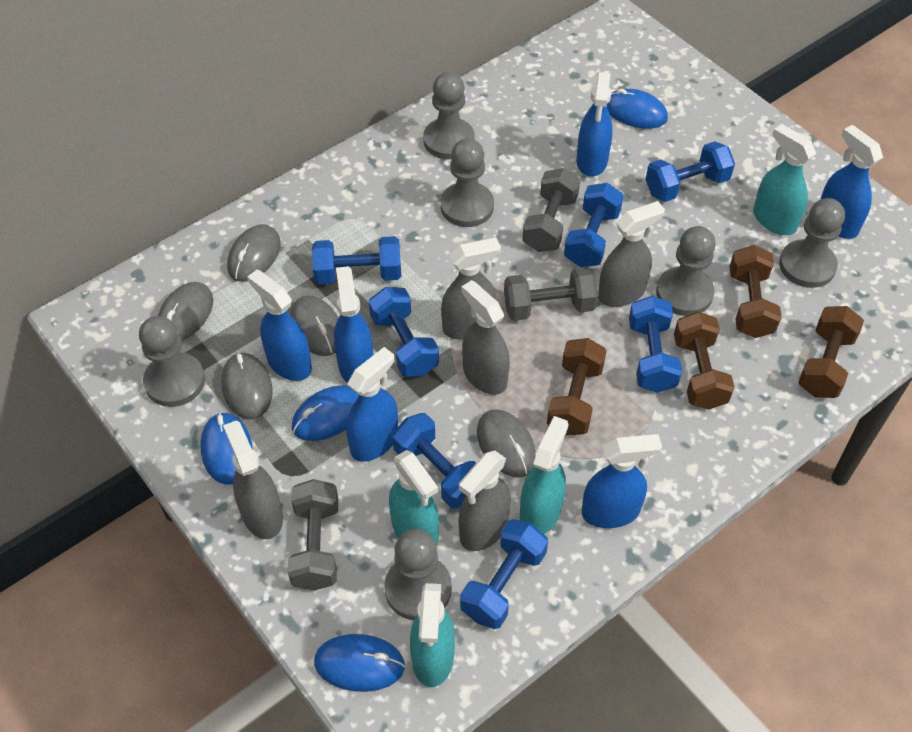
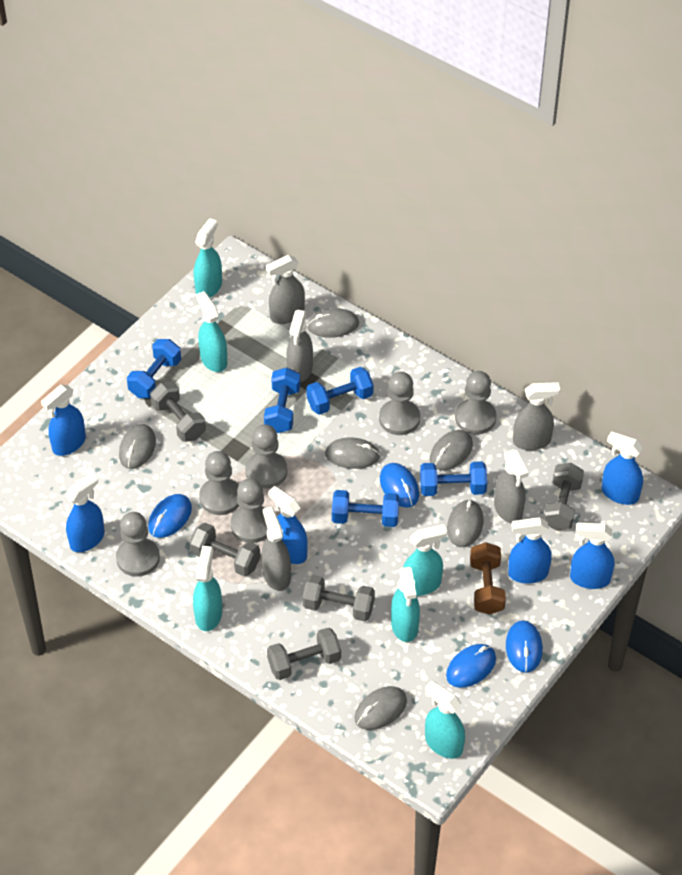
blue dumbbell: [312,236,401,285] [369,287,439,377] [392,413,476,508] [460,519,548,629] [564,183,624,267] [629,296,682,393] [646,141,735,202] = 7 -> [127,339,181,398] [264,368,301,433] [306,367,374,415] [332,490,399,527] [420,462,487,496] = 5
brown dumbbell: [547,338,607,436] [674,312,735,410] [729,245,782,338] [798,306,864,398] = 4 -> [470,542,506,615] = 1
grey dumbbell: [288,479,338,591] [504,267,599,321] [522,168,580,252] = 3 -> [150,382,206,442] [189,523,260,577] [267,627,341,680] [303,575,375,621] [543,463,584,531] = 5
grey mouse: [158,282,213,341] [221,352,273,420] [227,224,281,282] [290,295,338,356] [477,409,536,477] = 5 -> [119,424,156,469] [307,308,359,338] [325,438,380,469] [355,686,407,730] [430,430,473,471] [447,500,484,547] = 6
turquoise spray bottle: [389,450,439,546] [410,583,455,687] [520,416,569,534] [753,124,816,235] = 4 -> [193,546,222,631] [194,218,222,297] [196,291,227,372] [391,567,420,642] [403,524,447,596] [425,681,465,759] = 6

